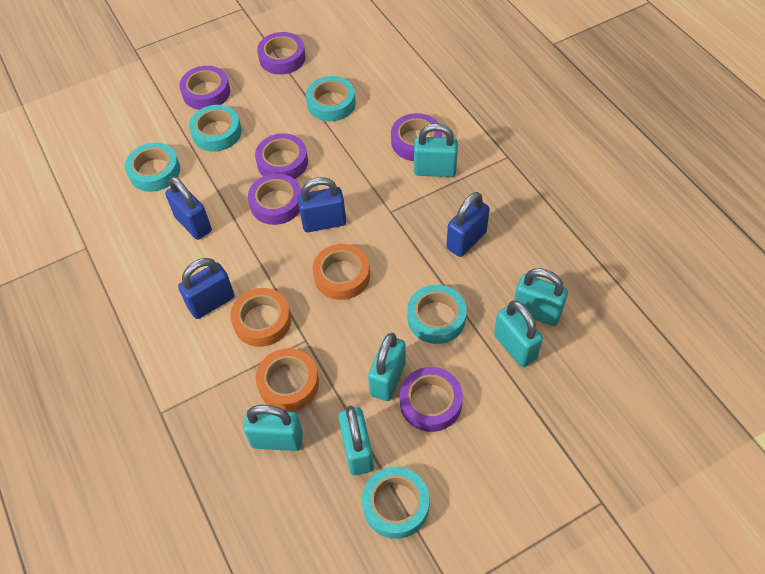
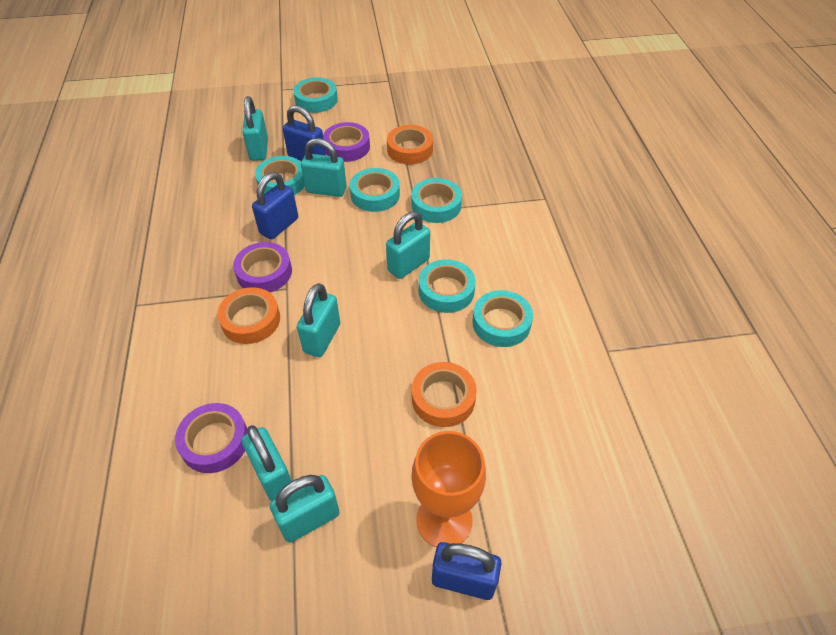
blue padlock: [165,177,212,240] [178,258,234,319] [297,177,346,232] [446,192,490,257] = 4 -> [252,172,298,240] [283,105,326,161] [432,542,502,600] = 3
orange goblet: none = 0 -> [412,431,486,547] = 1
purple tape: [179,66,230,110] [248,173,301,225] [255,133,308,179] [257,32,306,75] [391,113,442,161] [400,367,463,432] = 6 -> [175,403,247,473] [233,242,292,292] [323,122,370,162] = 3
turquoise tape: [125,143,180,192] [189,105,242,152] [306,76,356,121] [362,467,429,539] [407,285,467,344] = 5 -> [255,156,305,195] [293,77,338,113] [350,168,400,212] [411,178,462,223] [419,259,476,313] [472,290,533,347] = 6

